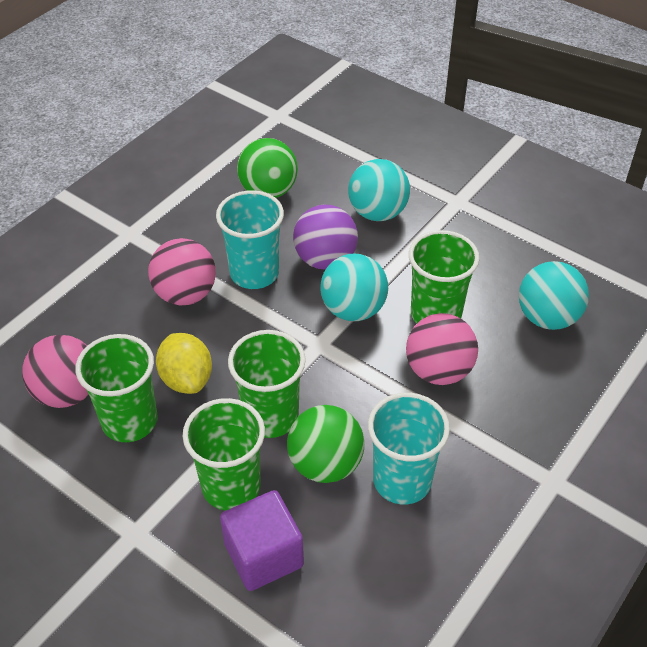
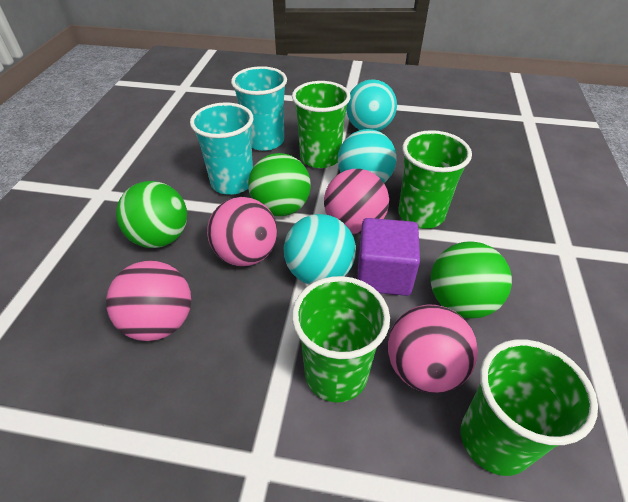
green ball: [237,138,298,198] [287,405,364,483] = 2 -> [116,181,187,248] [248,153,311,216] [431,241,512,319] = 3
pink ball: [22,335,89,408] [148,238,216,305] [406,313,478,385] = 3 -> [106,261,191,341] [207,197,277,266] [324,169,389,234] [388,304,478,394] = 4
purple ball: [293,205,358,270] = 1 -> none = 0
yellow lemon: [156,333,212,394] = 1 -> none = 0

